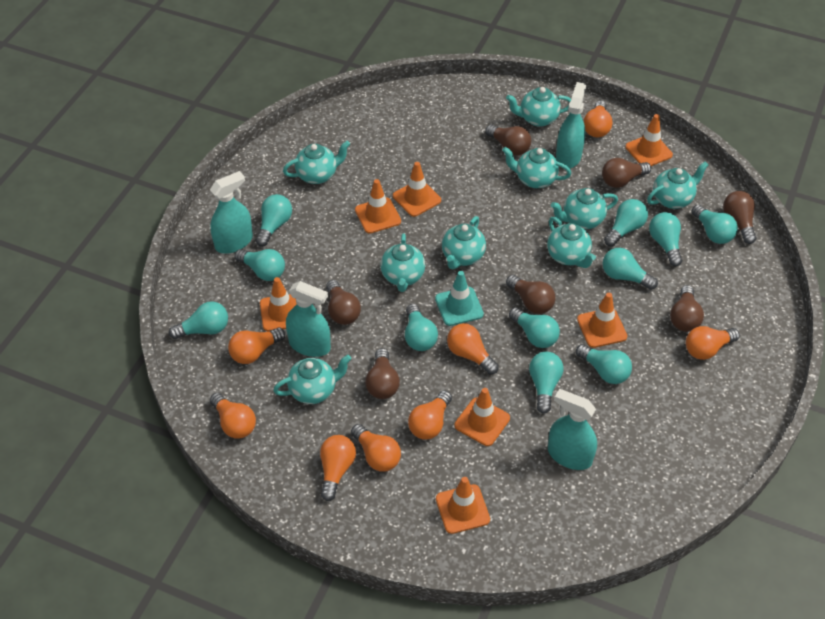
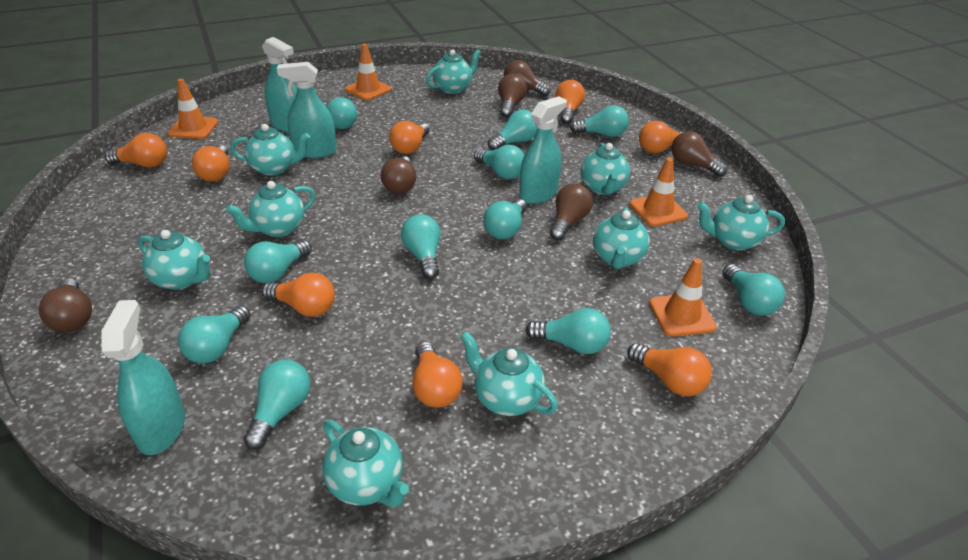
brown light bulb: [326,280,361,325] [365,348,400,399] [485,125,531,156] [506,275,556,314] [602,158,651,188] [670,285,704,332] [723,191,757,244] = 7 -> [39,278,92,332] [381,156,416,194] [498,74,527,117] [504,60,551,96] [550,183,593,240] [672,131,727,177] = 6
orange traffic cone: [260,277,297,331] [355,179,401,234] [393,162,441,217] [436,477,490,534] [454,388,510,446] [577,293,627,348] [625,114,673,166] = 7 -> [168,79,218,139] [345,44,392,100] [630,158,688,227] [649,258,717,336] = 4
turquoise traffic cone: [435,271,484,326] = 1 -> none = 0

